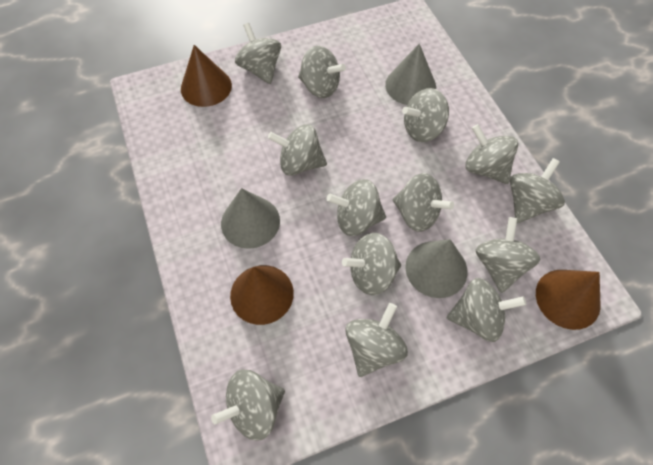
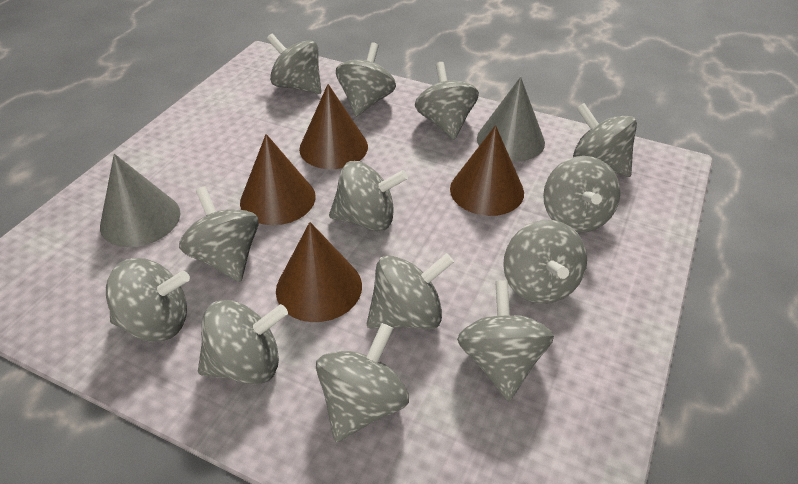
brown cone: [181,45,232,107] [230,265,294,325] [536,270,601,330] = 3 -> [240,134,316,225] [276,222,362,322] [299,84,368,169] [450,125,524,216] = 4
grey cone: [221,188,280,249] [385,43,436,105] [405,239,467,298] = 3 -> [100,154,180,247] [477,77,545,162] = 2

